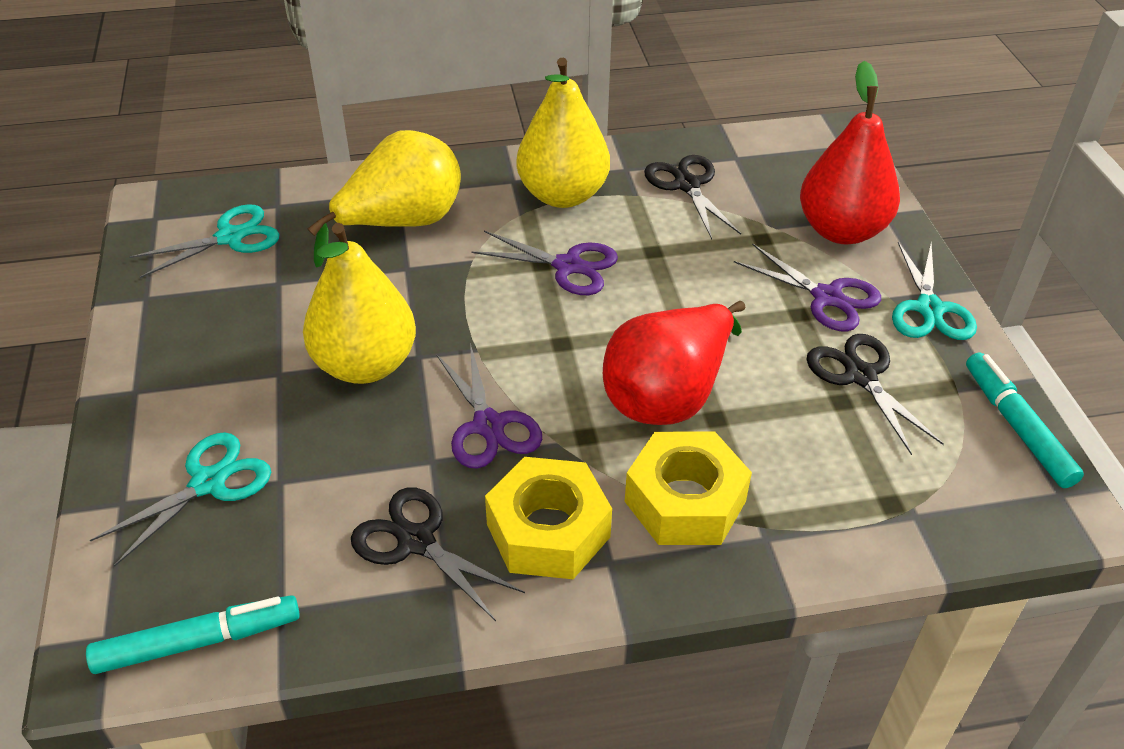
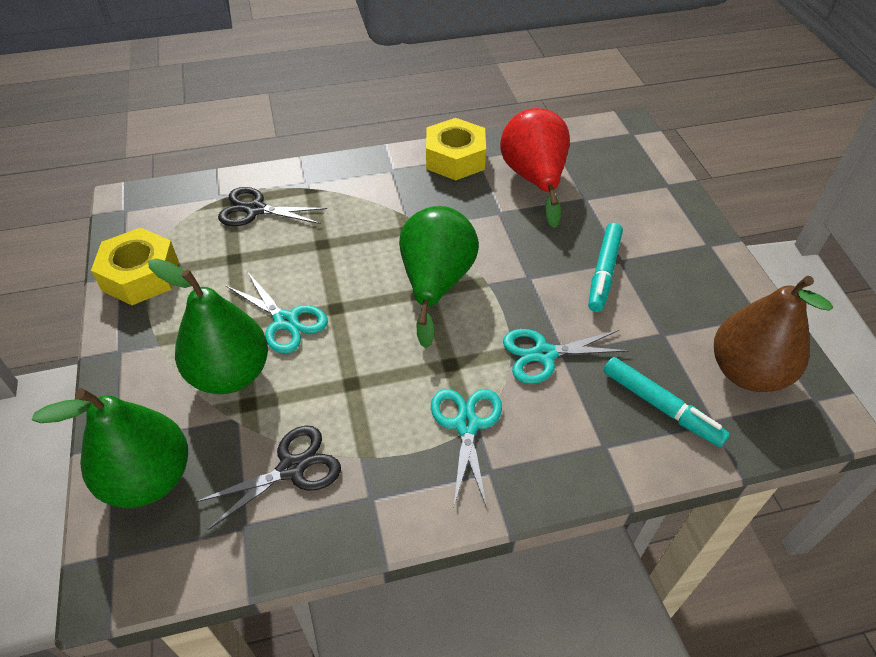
black scissors: [351,488,525,621] [644,155,741,239] [807,334,944,455] = 3 -> [195,425,341,530] [218,187,327,226] = 2
brown pear: none = 0 -> [714,276,833,392] = 1
green pear: none = 0 -> [32,388,188,508] [148,258,268,394] [399,206,479,348] = 3
purple scissors: [436,343,542,469] [471,231,618,295] [734,243,881,332] = 3 -> none = 0
red pear: [603,301,745,425] [800,61,900,244] = 2 -> [500,108,570,228] = 1
yellow pear: [303,223,416,384] [308,130,461,267] [517,58,610,208] = 3 -> none = 0

